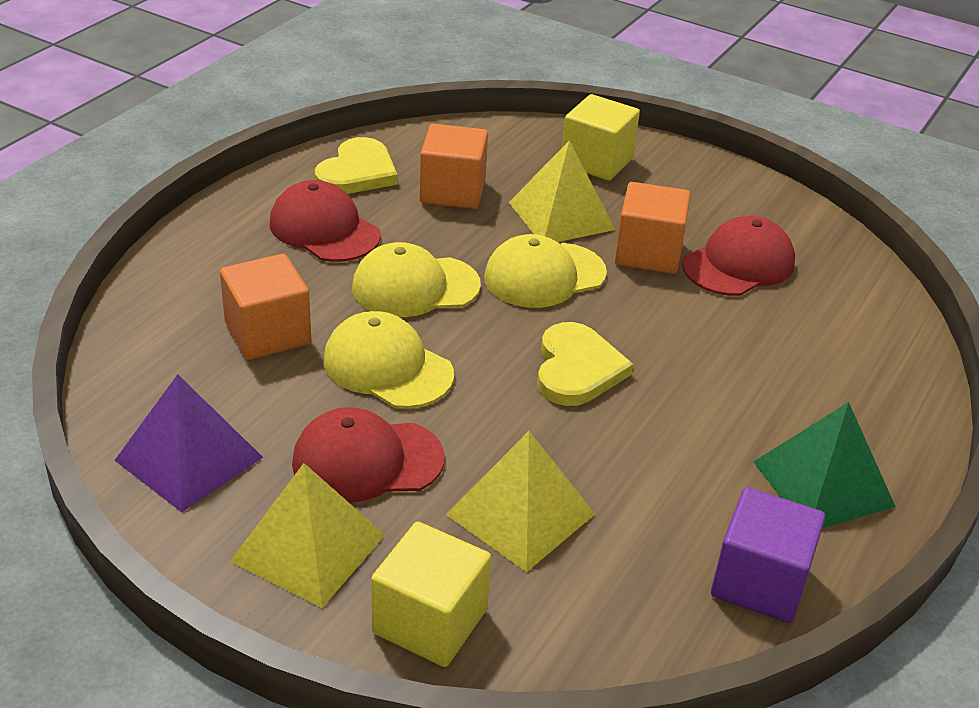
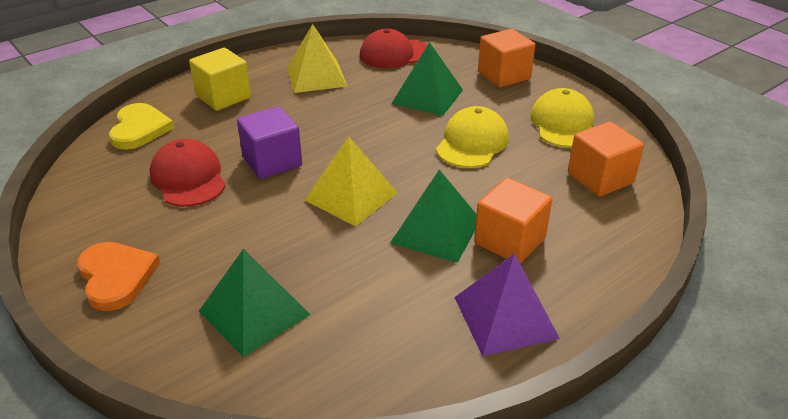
green pyramid: [753,402,896,528] = 1 -> [199,249,311,357] [390,170,477,263] [391,42,463,116] = 3
orange heart: none = 0 -> [77,242,160,311] = 1
red cap: [270,180,381,262] [292,407,445,503] [682,216,795,296] = 3 -> [150,139,226,207] [360,29,428,69] = 2
yellow cap: [323,311,454,409] [352,242,481,317] [484,234,607,308] = 3 -> [436,106,509,168] [530,88,594,148] = 2
yellow cube: [371,522,491,667] [562,94,640,181] = 2 -> [189,48,251,111] = 1
yellow heart: [315,137,398,194] [537,322,633,406] = 2 -> [109,103,174,150] = 1
yellow pyramid: [230,463,385,608] [446,431,595,572] [509,140,615,242] = 3 -> [287,24,348,93] [305,136,398,226] = 2

